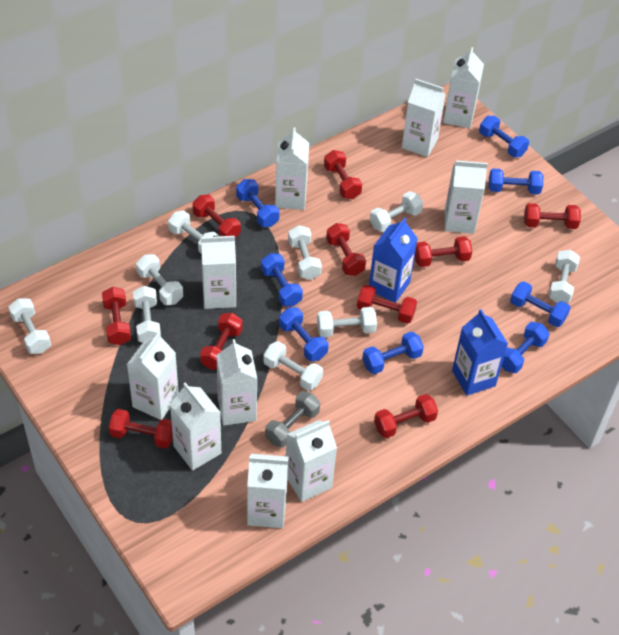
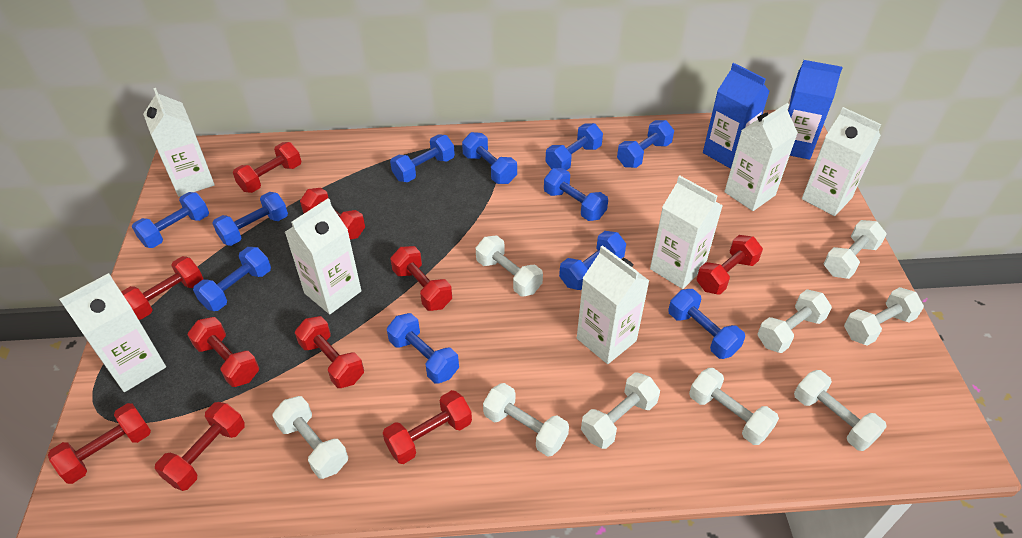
blue dumbbell: [236,179,279,227] [261,253,303,307] [279,307,328,361] [362,332,424,374] [479,116,529,157] [488,168,543,194] [502,322,550,373] [510,281,571,327] = 8 -> [132,192,209,248] [193,247,271,311] [212,192,288,246] [387,313,459,384] [390,135,455,182] [462,132,517,184] [544,168,608,221] [545,123,603,170] [559,231,626,290] [617,120,674,168] [668,289,745,359] = 11
grey dumbbell: [265,391,320,447] = 1 -> none = 0
white carton: [127,332,179,420] [170,382,221,470] [201,235,236,309] [216,339,257,426] [247,454,289,528] [275,127,309,210] [286,420,337,502] [402,79,446,157] [443,47,484,128] [445,160,488,234] = 10 -> [59,273,166,392] [143,88,215,197] [285,198,361,314] [577,245,649,364] [650,175,723,289] [724,103,798,211] [802,107,881,216] = 7

